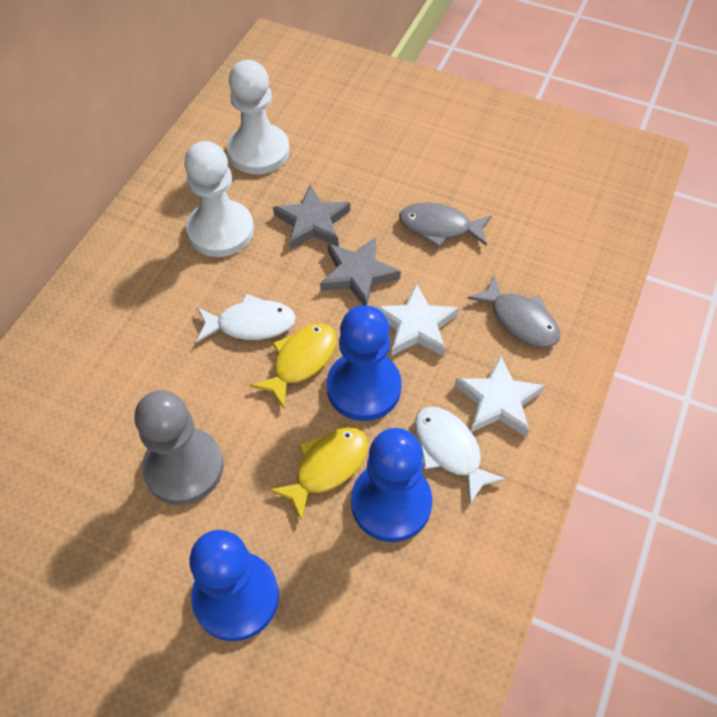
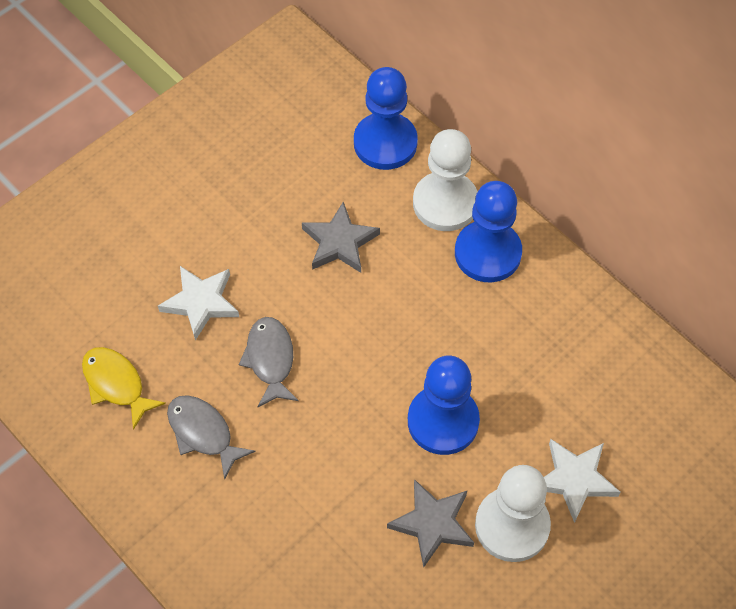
grey pawn: [135,390,224,505] = 1 -> none = 0
white fish: [196,294,296,342] [415,407,506,504] = 2 -> none = 0
yellow fish: [250,323,337,408] [269,427,368,521] = 2 -> [82,347,166,430] = 1

